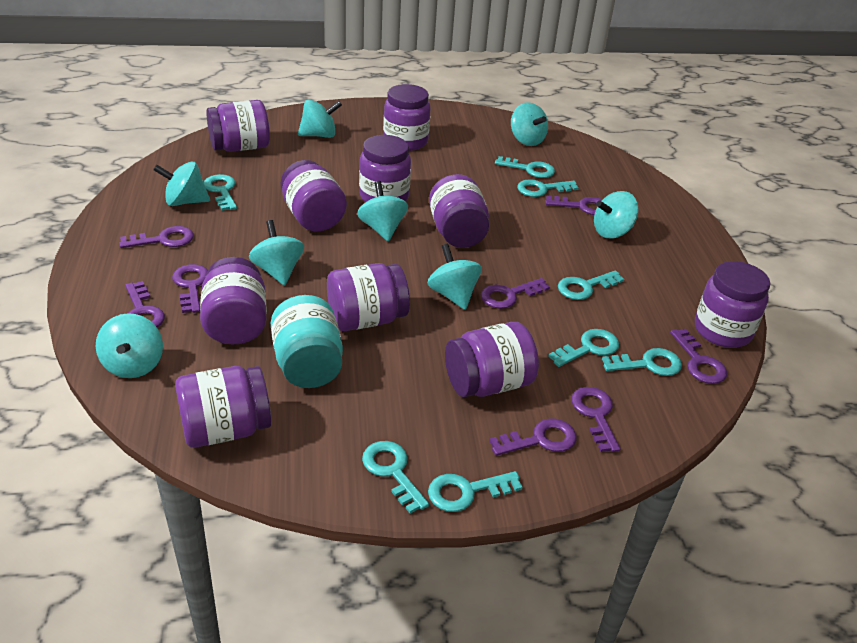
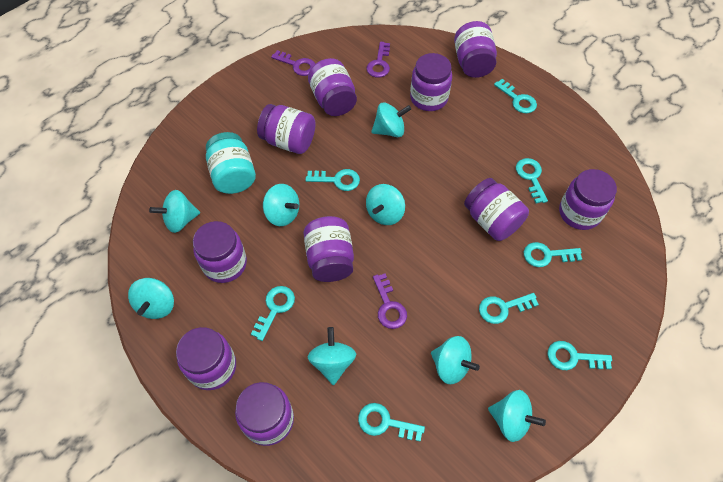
purple key: [119,226,194,248] [125,281,165,327] [172,264,208,313] [481,278,550,309] [489,419,577,456] [545,196,602,215] [571,387,621,452] [670,329,727,384] = 8 -> [271,50,315,76] [366,42,390,78] [373,273,407,329] = 3

